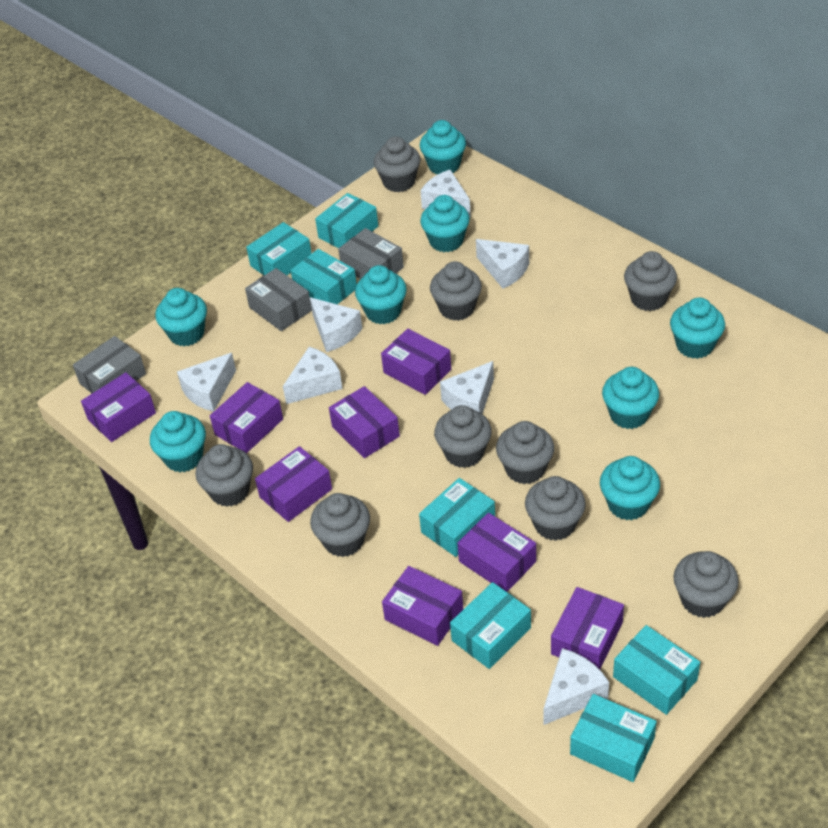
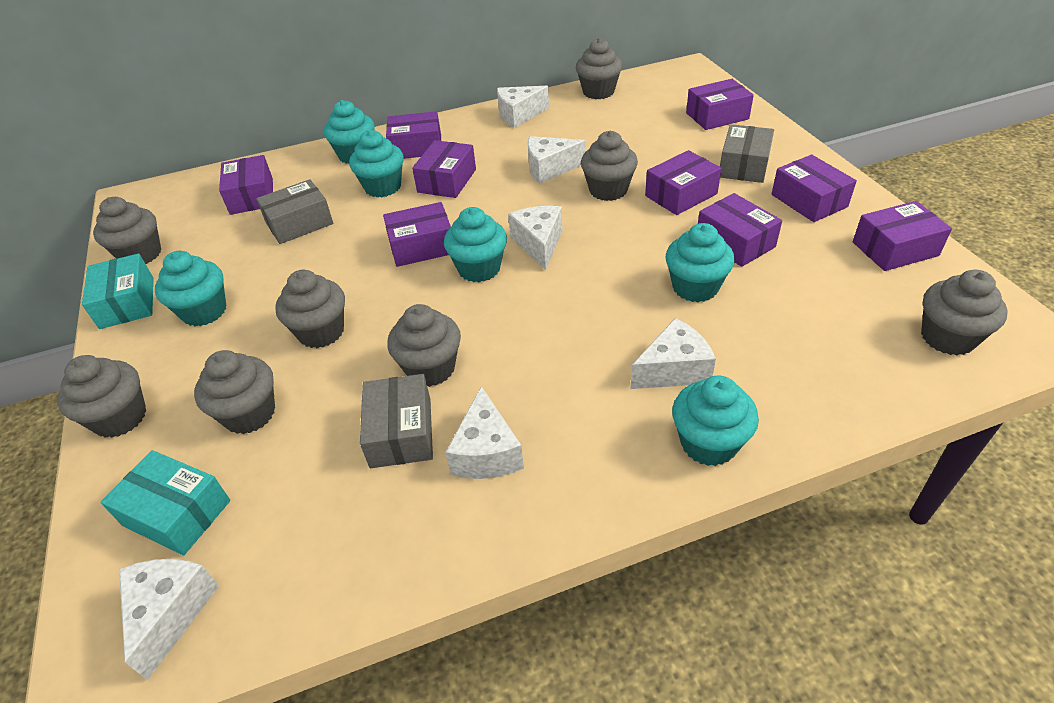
grey cupcake: [196,444,253,507] [310,493,370,557] [374,137,420,192] [430,261,482,321] [434,405,492,468] [496,421,554,484] [525,476,586,541] [624,251,677,311] [673,551,739,618] = 9 -> [57,355,146,438] [93,197,161,264] [194,350,275,434] [275,270,345,348] [387,304,461,387] [576,38,622,99] [581,131,638,201] [921,270,1007,356] = 8
purple box: [81,372,156,442] [210,382,283,453] [255,446,332,522] [329,386,400,458] [381,329,451,395] [382,566,463,646] [458,513,536,592] [551,587,624,670] = 8 -> [219,155,273,215] [383,202,451,267] [386,111,441,159] [412,140,476,198] [645,150,722,215] [686,79,754,130] [698,193,782,267] [771,155,857,222] [853,201,952,271] = 9
turquoise box: [246,222,312,275] [291,249,357,304] [315,193,378,248] [419,478,495,557] [450,582,531,669] [570,694,657,782] [613,625,700,715] = 7 -> [82,253,154,329] [101,450,230,555] = 2
turquoise cupcake: [150,411,206,473] [155,288,207,346] [355,265,407,324] [420,120,466,174] [420,195,470,252] [600,456,660,520] [602,367,659,429] [670,297,725,359] = 8 -> [155,251,226,326] [324,100,375,164] [349,130,404,197] [444,207,507,282] [666,223,735,302] [672,375,759,466] = 6
white cheese: [177,353,236,412] [283,347,343,404] [310,297,362,352] [420,170,471,218] [440,361,494,414] [476,239,529,289] [543,648,609,725] = 7 -> [119,559,219,680] [445,386,524,479] [497,86,549,128] [508,206,562,270] [528,136,585,184] [630,318,716,389] = 6

